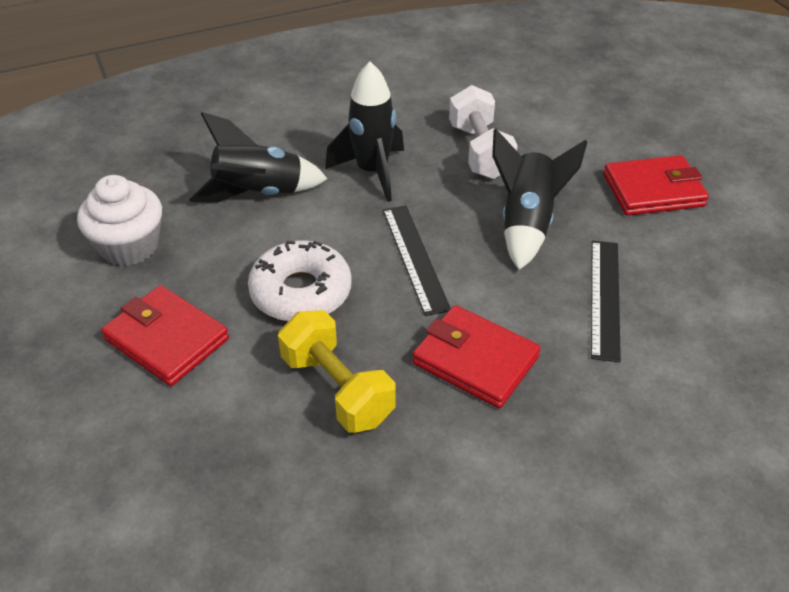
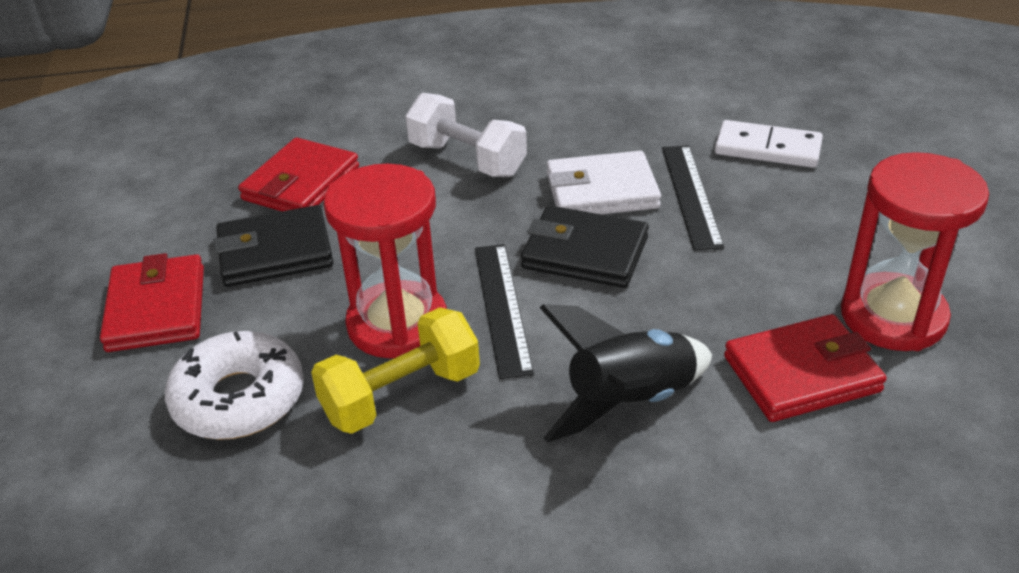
black rocket: [189,112,327,203] [325,62,404,202] [492,129,587,270] = 3 -> [539,304,712,443] = 1
black wallet: none = 0 -> [213,205,333,287] [521,205,649,288] = 2
red hourglass: none = 0 -> [324,164,447,358] [841,152,989,351] = 2
white cupcake: [77,175,162,266] = 1 -> none = 0
white domino: none = 0 -> [715,120,823,168] = 1
white wallet: none = 0 -> [547,151,661,214] = 1

